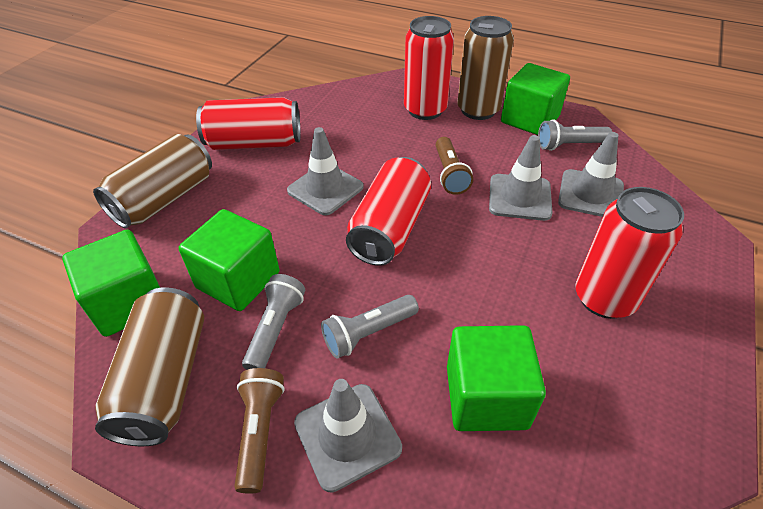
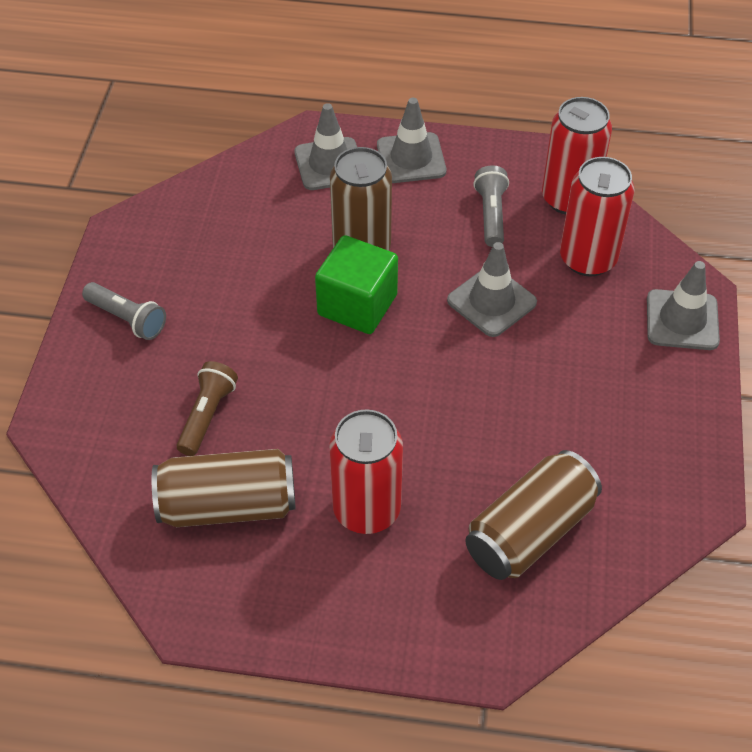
brown flashlight: [234,368,285,494] [436,137,473,195] = 2 -> [177,361,238,456] = 1
green cube: [62,230,160,337] [179,209,279,311] [447,325,546,431] [501,63,570,135] = 4 -> [315,235,398,334] = 1
grey flashlight: [242,274,305,370] [321,295,419,359] [538,119,612,151] = 3 -> [82,282,166,340] [473,165,509,247] = 2
red can: [196,97,301,150] [346,157,431,266] [404,16,454,120] [575,187,684,319] = 4 -> [329,410,403,534] [542,97,612,215] [560,157,634,277] = 3

